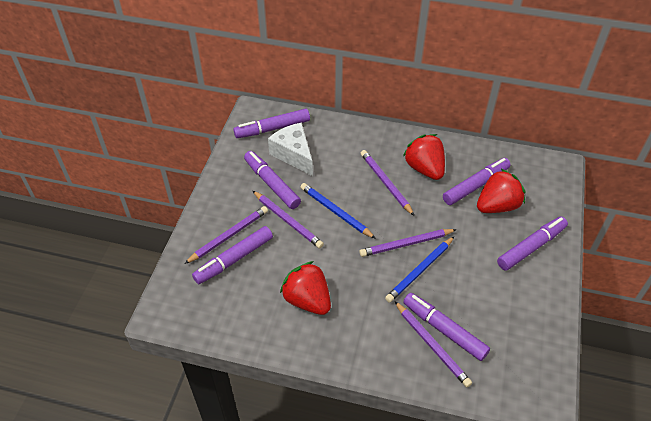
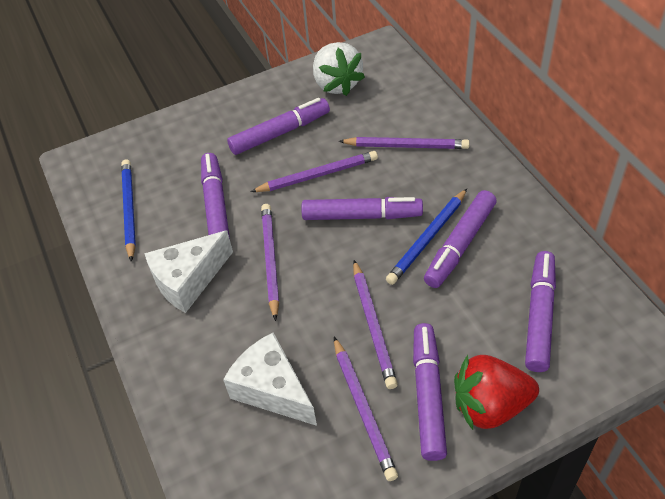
red strawberry: [280,261,331,315] [403,134,445,180] [477,169,525,213] = 3 -> [454,355,539,430] = 1
white cheese: [268,123,313,176] = 1 -> [144,230,233,313] [223,333,317,426] = 2
white strawberry: none = 0 -> [313,42,365,96] = 1

